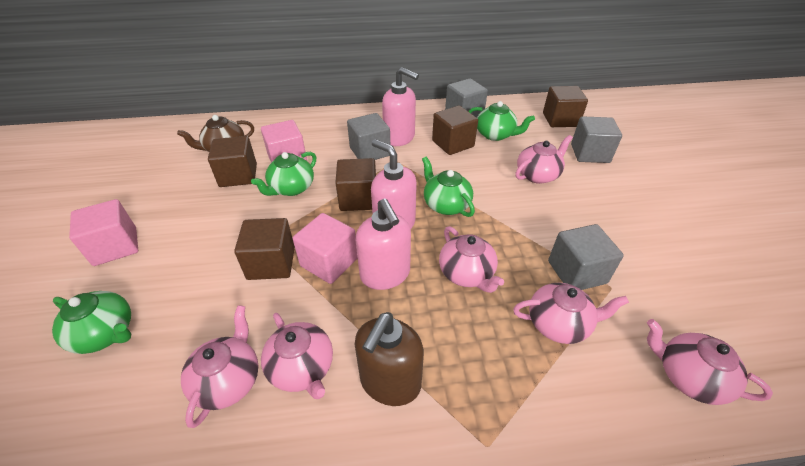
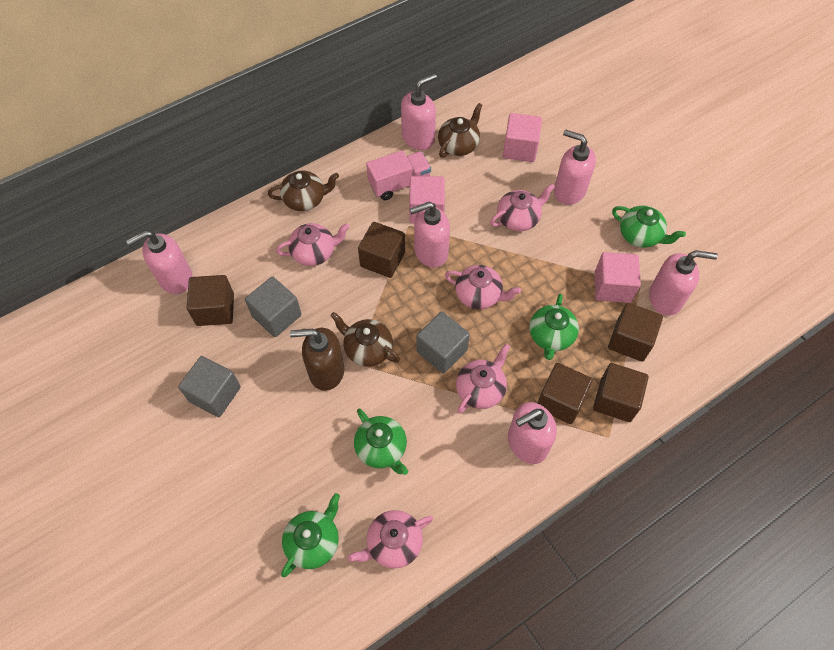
brown teapot: [177,115,254,152] = 1 -> [268,171,339,211] [330,312,400,367] [438,103,482,158] = 3
grey cube: [347,113,390,160] [445,78,488,118] [548,224,624,290] [571,116,622,163] = 4 -> [178,356,241,417] [245,276,301,337] [416,311,470,374] = 3
pink soap dispenser: [356,199,411,290] [371,139,417,229] [382,67,419,146] = 3 -> [126,230,193,294] [401,74,437,150] [410,202,450,268] [508,402,557,464] [554,129,596,205] [649,250,718,316] = 6
pink teapot: [181,305,259,428] [261,313,333,399] [439,226,504,293] [513,283,629,344] [516,135,573,184] [647,319,773,405] = 6 -> [276,223,349,266] [348,510,433,569] [445,265,521,309] [456,344,510,414] [490,184,555,231] = 5
pink truck: none = 0 -> [366,150,431,200] = 1

